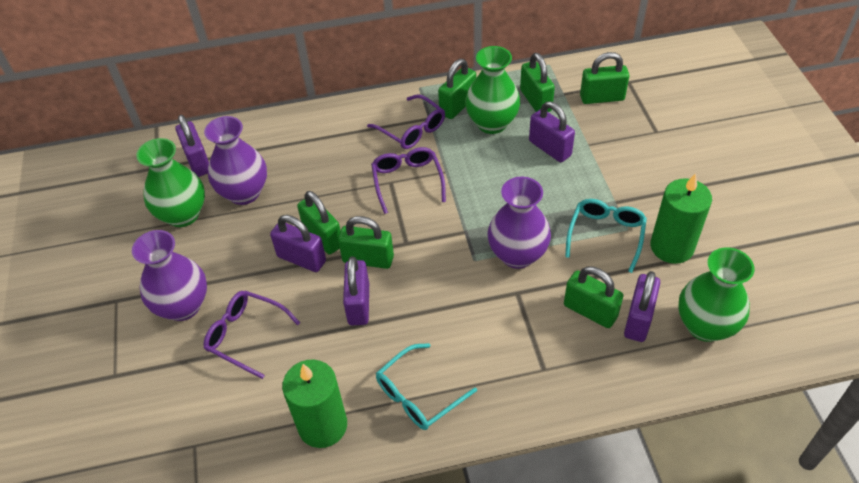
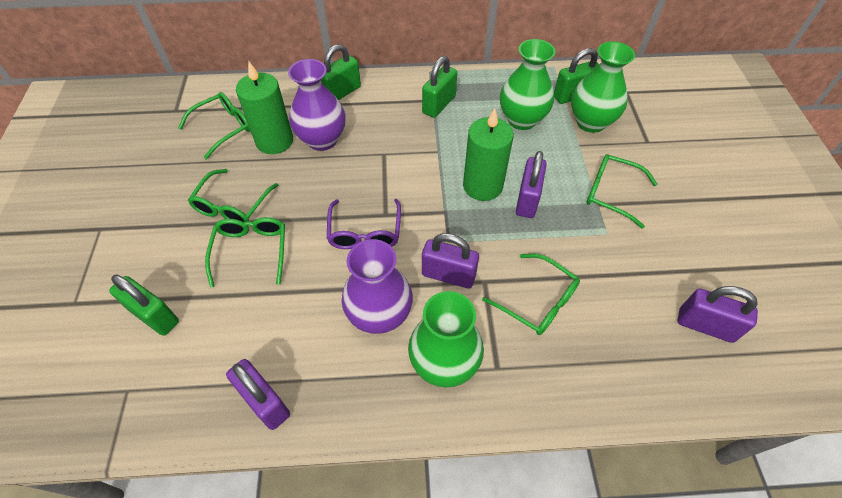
green glasses: none = 0 -> [178,92,250,159] [188,169,278,222] [205,217,285,287] [482,253,580,335] [586,154,657,229] = 5
green padlock: [297,191,341,254] [338,216,394,269] [438,59,476,119] [520,53,555,112] [564,266,623,328] [580,52,629,104] = 6 -> [109,274,179,336] [321,44,361,100] [422,56,457,118] [554,48,599,104] = 4
purple glasses: [204,291,300,379] [367,95,445,149] [371,147,446,214] = 3 -> [327,199,401,249] = 1
purple padlock: [176,115,209,177] [270,215,326,272] [343,257,369,325] [529,101,575,162] [624,271,660,342] = 5 -> [226,359,290,430] [422,233,479,289] [516,151,547,218] [678,286,758,343] = 4
purple vase: [132,230,207,321] [204,116,267,205] [487,177,551,269] = 3 -> [288,59,346,151] [342,239,413,334] = 2
turquoise glasses: [376,343,477,430] [565,199,647,273] = 2 -> none = 0

